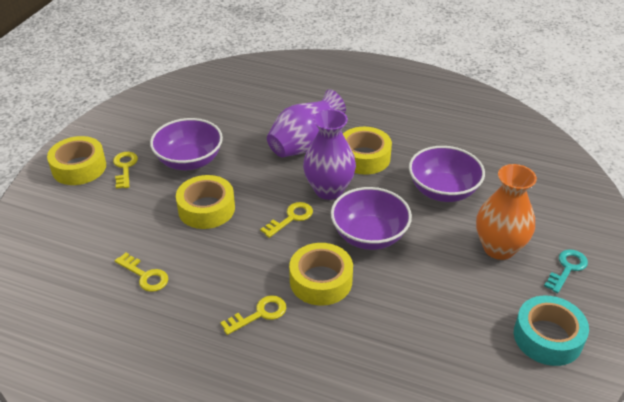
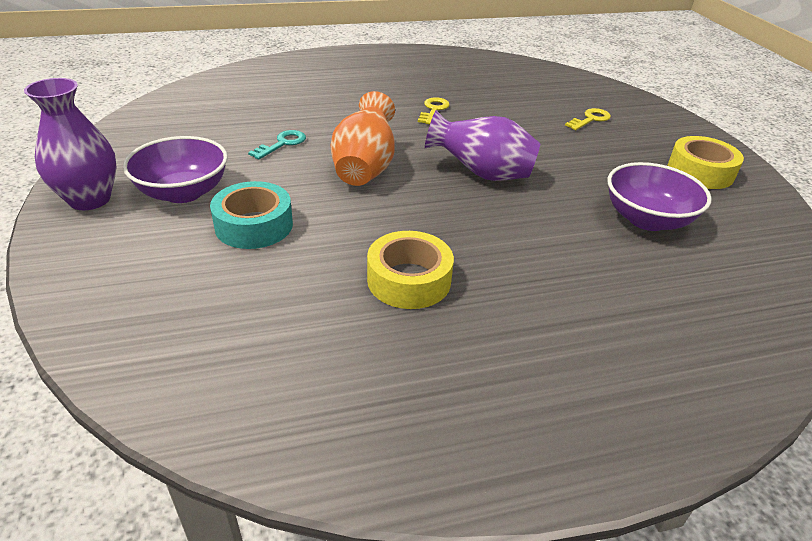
purple bowl: [150,118,223,170] [331,187,412,250] [409,146,485,202] = 3 -> [123,136,228,203] [607,162,712,231] = 2
yellow key: [113,152,138,189] [115,252,168,292] [220,295,286,335] [260,202,313,238] = 4 -> [418,97,450,124] [565,108,611,130] = 2
yellow tape: [47,136,106,185] [176,175,235,229] [289,243,353,306] [343,127,392,175] = 4 -> [367,231,454,309] [667,136,744,189] = 2

